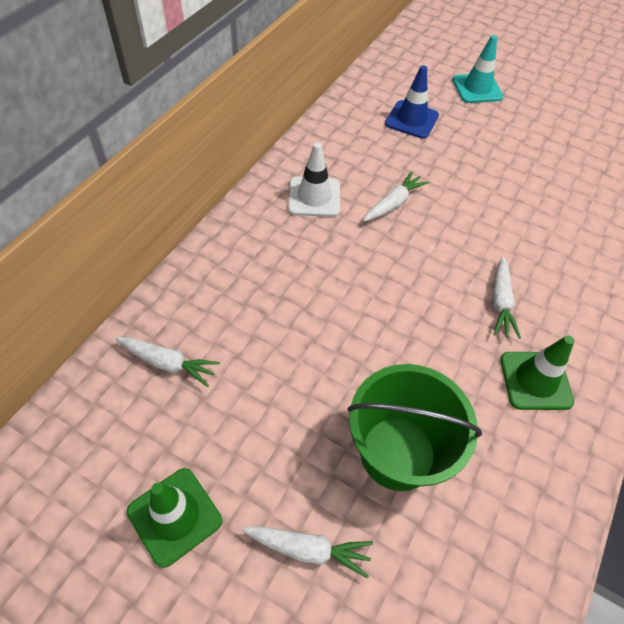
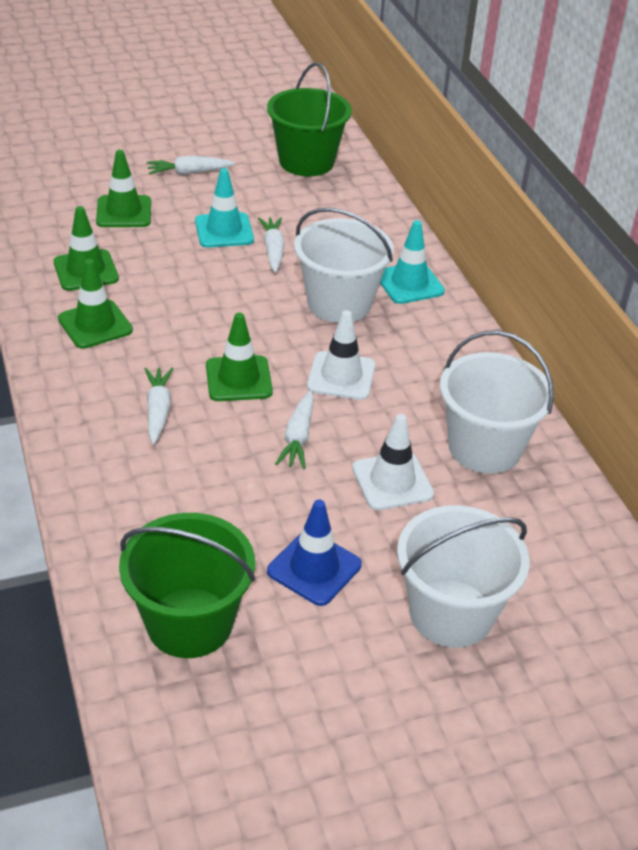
green bucket: [348,364,482,491] = 1 -> [119,513,255,658] [267,62,352,176] = 2
green traffic cone: [127,468,222,568] [500,336,574,410] = 2 -> [53,206,119,291] [58,259,133,349] [96,150,151,227] [206,313,273,401] = 4
turquoise traffic cone: [452,35,504,103] = 1 -> [195,168,254,248] [380,220,445,304] = 2
white bucket: none = 0 -> [294,208,394,323] [397,505,530,648] [440,330,554,474] = 3
white traffic cone: [288,143,340,217] = 1 -> [307,310,376,400] [352,414,434,510] = 2

